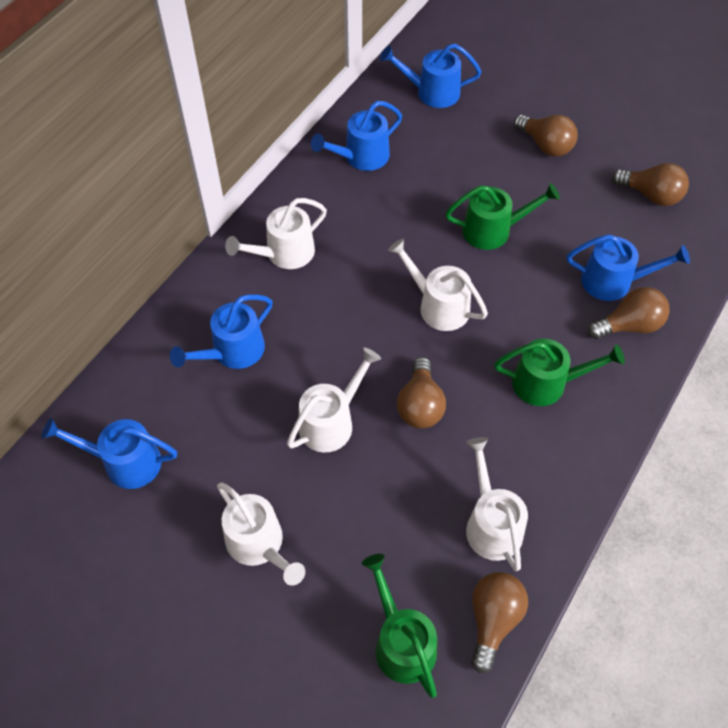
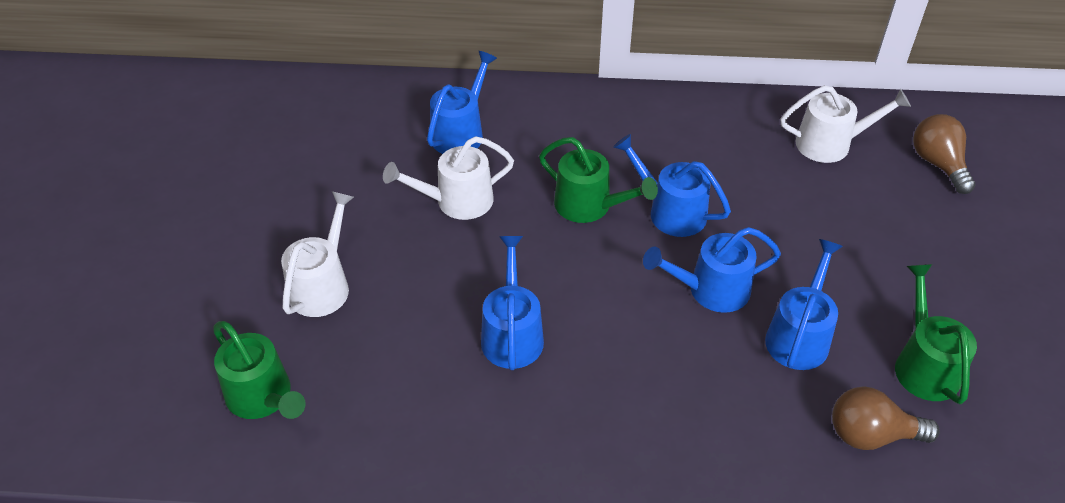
brown light bulb: [397,357,446,429] [471,572,528,674] [514,115,578,157] [588,287,670,339] [612,163,689,206] = 5 -> [832,387,940,450] [913,114,976,194] = 2
white watering can: [217,483,305,586] [225,198,327,269] [287,347,381,453] [388,239,488,331] [466,437,528,571] = 5 -> [281,191,354,317] [383,136,514,220] [781,85,911,163] = 3

